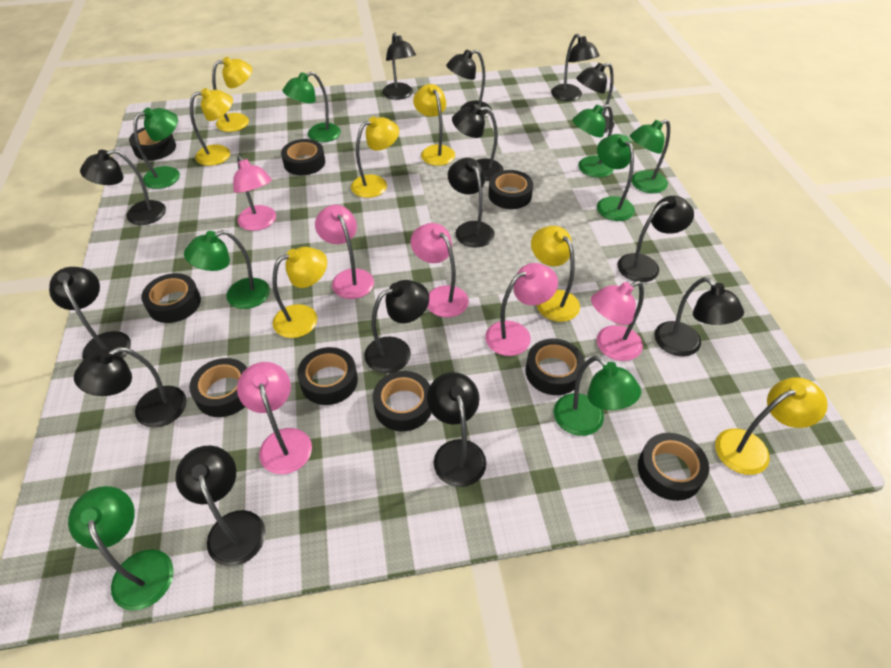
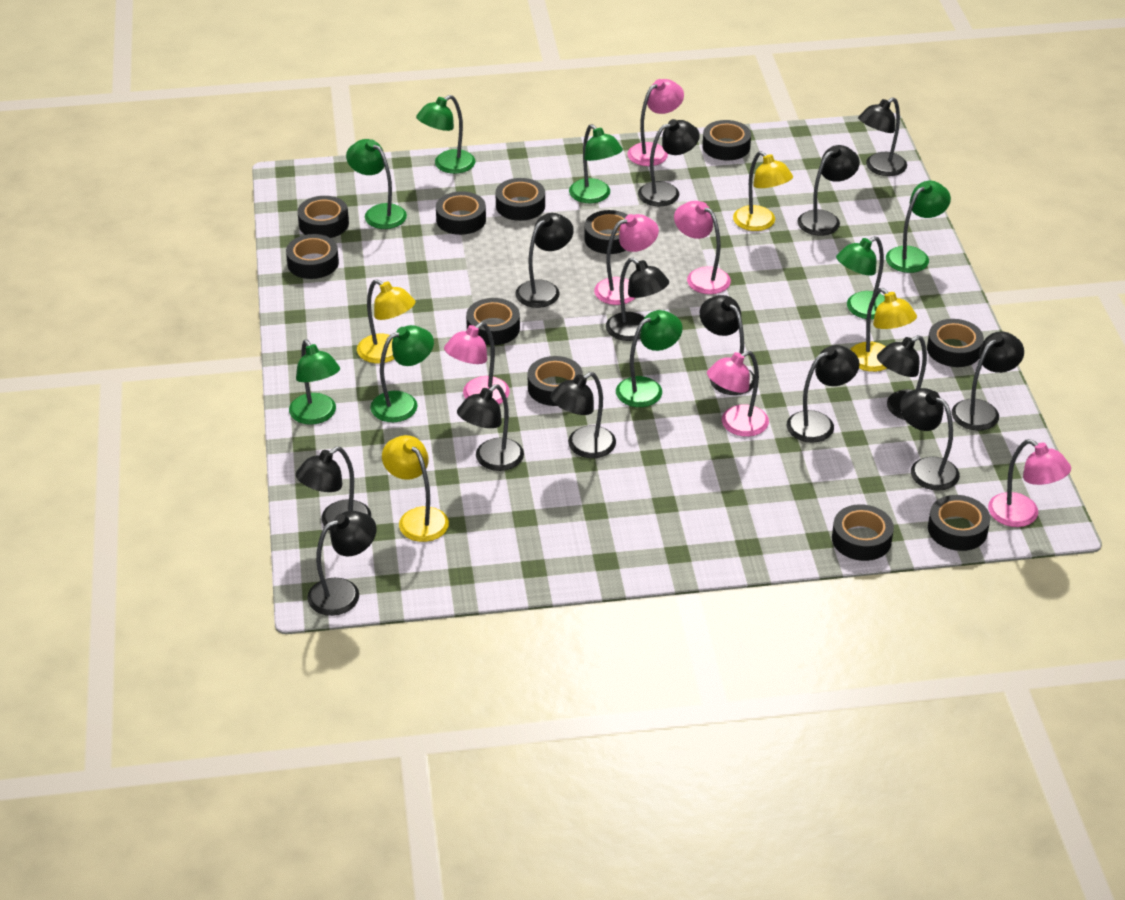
black tape: [129,127,176,161] [141,273,201,323] [189,358,247,417] [281,139,325,175] [297,347,358,405] [373,371,432,431] [488,170,533,209] [525,339,585,395] [638,433,709,501] = 9 -> [286,234,339,279] [297,196,349,238] [436,191,486,235] [466,298,520,345] [495,178,545,221] [528,356,583,406] [584,210,627,254] [703,120,751,160] [832,504,894,561] [927,319,984,367] [928,495,990,551] = 11
yellow lamp: [190,88,233,166] [212,57,252,132] [272,247,327,338] [351,116,399,198] [413,84,455,166] [531,226,580,322] [715,377,828,475] = 7 -> [357,279,415,363] [382,435,449,542] [733,151,793,231] [850,288,917,372] = 4

